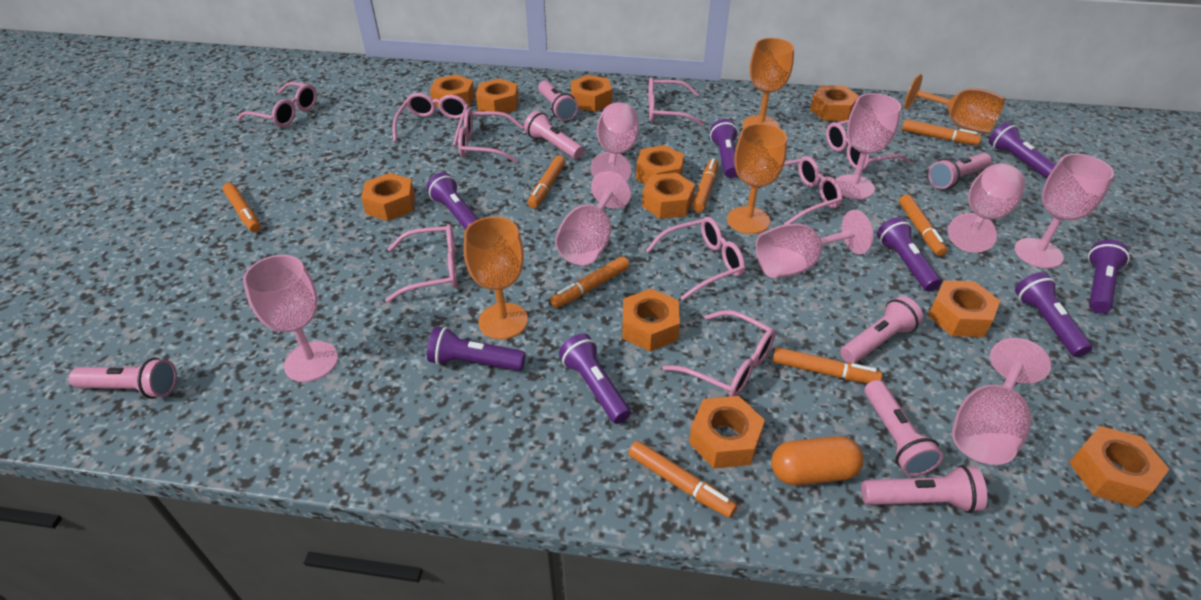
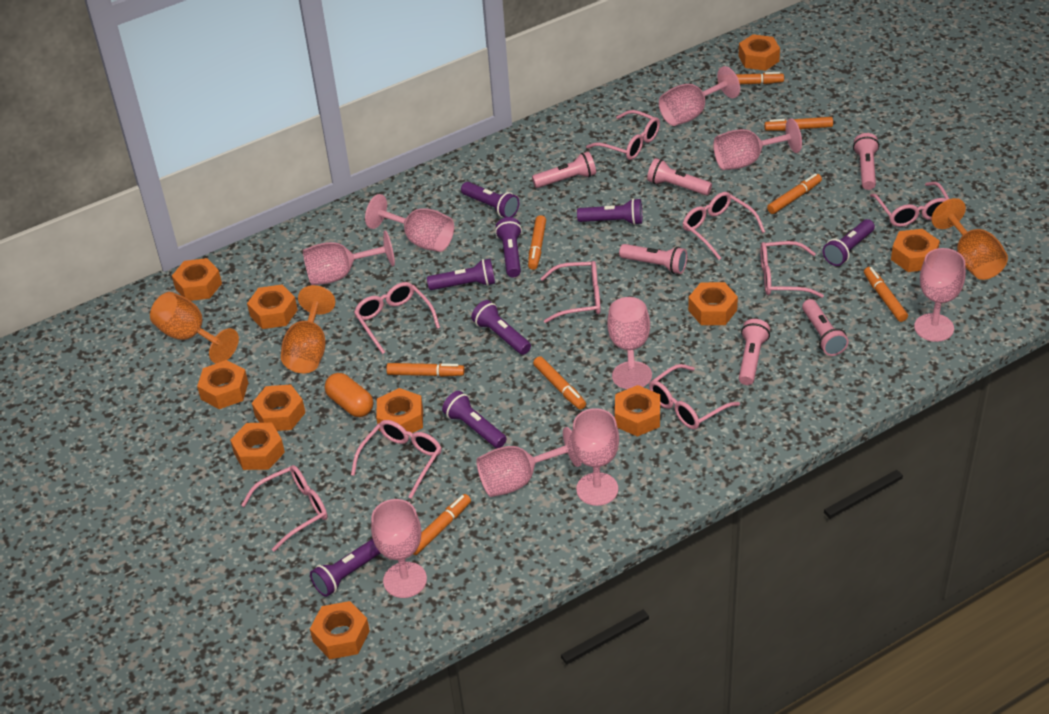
orange goblet: [464,217,528,339] [727,123,787,234] [743,38,794,127] [904,74,1005,134] = 4 -> [150,292,239,363] [281,285,336,373] [931,198,1008,280] = 3
pink flashlight: [69,358,177,399] [524,110,584,159] [538,81,578,121] [840,296,923,364] [861,465,987,513] [864,380,943,476] [928,153,991,189] = 7 -> [532,152,596,188] [619,244,687,274] [647,158,712,195] [739,319,770,385] [802,299,849,356] [853,133,879,190] = 6
pink goblet: [243,255,338,382] [555,171,631,265] [591,102,639,181] [756,210,873,278] [835,93,901,199] [948,164,1025,253] [952,338,1052,465] [1014,154,1114,268] = 8 -> [303,230,395,285] [365,194,454,252] [371,499,427,598] [476,427,582,497] [571,408,619,506] [607,297,652,389] [659,66,740,126] [713,119,802,170] [914,248,966,342] = 9

